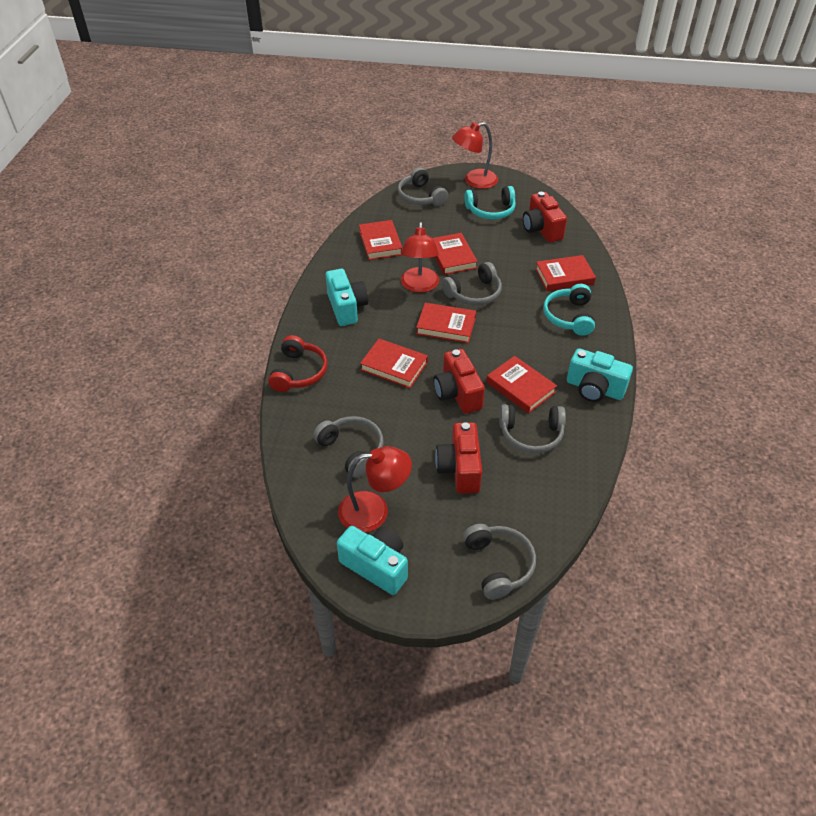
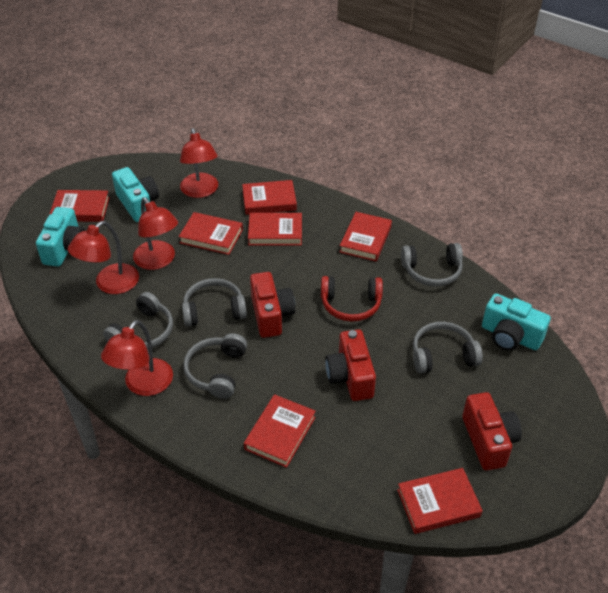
red book: [359,220,403,260] [360,339,428,388] [416,303,476,343] [433,233,478,275] [486,356,557,413] [535,255,596,291] = 6 -> [50,190,110,222] [179,212,243,255] [242,180,297,215] [244,394,316,468] [248,213,302,246] [340,212,392,262] [397,468,483,534] = 7
red lamp: [338,446,412,532] [401,222,439,293] [452,122,498,189] = 3 -> [68,221,139,294] [101,320,173,396] [133,197,178,270] [180,128,218,198] = 4
turquoise headphones: [464,186,516,219] [543,284,595,336] = 2 -> none = 0

